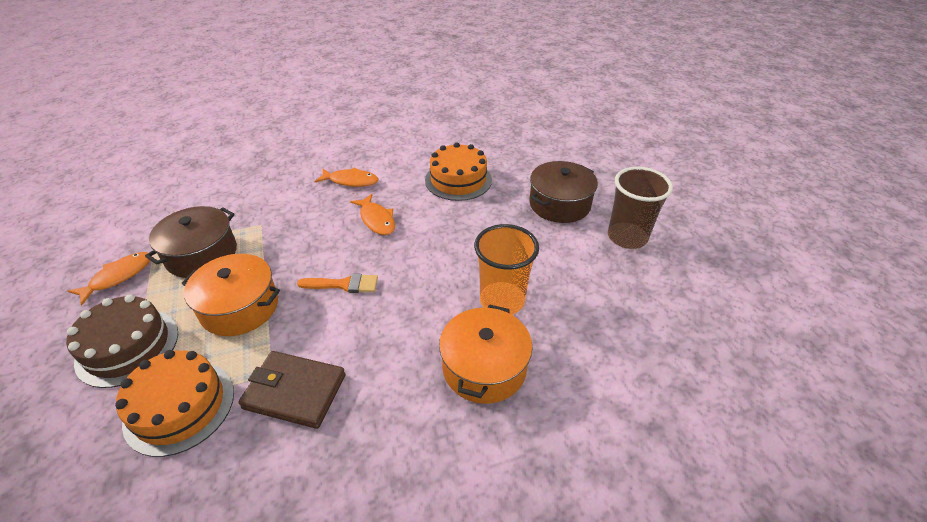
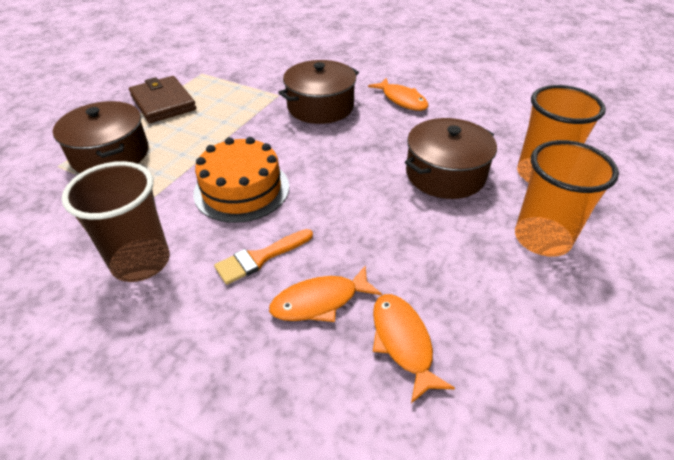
brown cake: [66,294,178,388] = 1 -> none = 0
brown pot: [145,206,237,278] [529,161,598,223] = 2 -> [53,101,148,173] [278,60,359,124] [405,118,497,199] = 3
orange cake: [115,350,234,457] [425,142,492,201] = 2 -> [193,137,289,223] = 1
orange cup: [474,224,539,315] = 1 -> [515,140,619,257] [517,85,606,183] = 2
orange pot: [182,254,280,336] [439,304,533,404] = 2 -> none = 0

